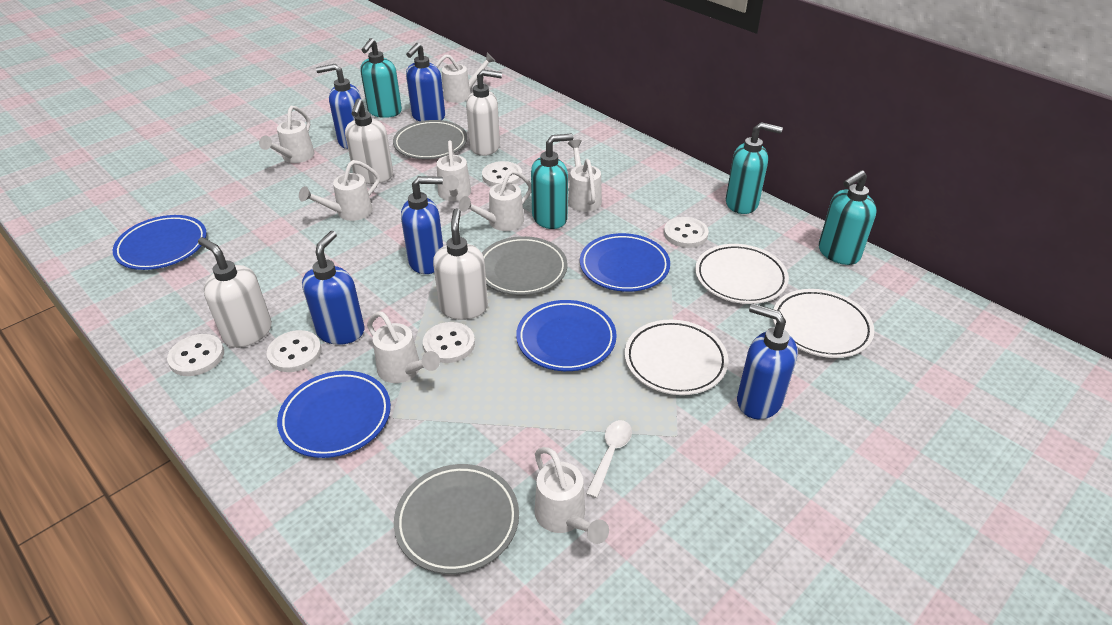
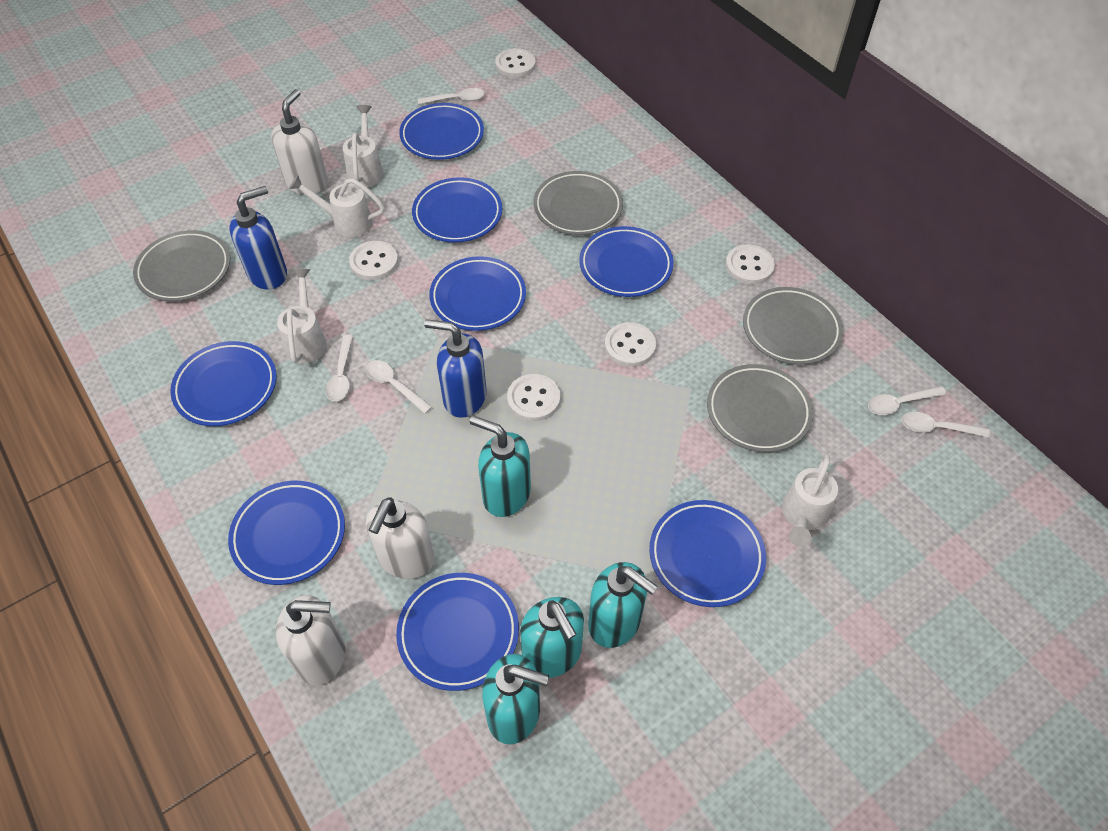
blue plate: [113,215,207,270] [277,371,391,458] [516,300,617,371] [580,233,670,292] = 4 -> [170,341,276,426] [228,481,345,585] [396,573,519,691] [399,103,484,160] [412,177,502,243] [429,256,526,331] [579,226,674,297] [649,500,766,607] = 8
blue soap dispenser: [302,231,364,345] [316,64,361,149] [401,176,443,274] [406,43,445,121] [737,303,798,419] = 5 -> [229,186,287,289] [424,319,487,418] = 2
grey plate: [393,120,467,159] [394,464,519,574] [482,236,567,295] = 3 -> [133,230,230,301] [534,171,623,235] [707,364,813,452] [743,287,843,365] = 4
white plate: [625,319,729,395] [695,244,789,304] [773,289,874,358] = 3 -> none = 0
white soap dispenser: [198,237,272,348] [345,98,393,184] [433,208,488,320] [466,69,502,156] = 4 -> [271,89,328,195] [276,595,345,685] [366,497,434,579] = 3
white spoon: [586,420,632,498] = 1 -> [325,335,353,401] [365,360,432,414] [418,88,485,104] [868,386,947,415] [902,412,991,438] = 5
white watering can: [259,106,315,163] [299,160,380,221] [367,312,440,383] [435,53,495,103] [437,140,471,201] [459,170,531,231] [534,447,609,544] [568,139,602,212] = 8 -> [277,269,327,363] [289,175,385,237] [343,105,383,188] [782,454,838,547] = 4

